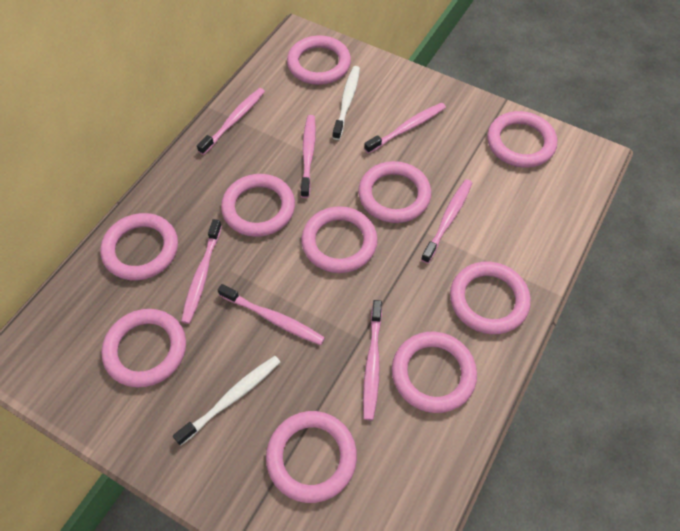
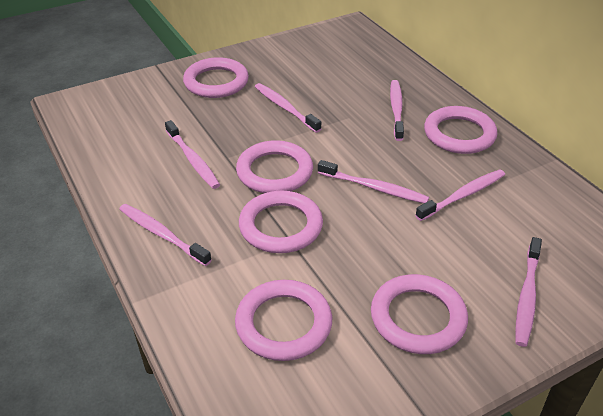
pink ring: [100,213,178,280] [101,309,186,388] [221,174,295,237] [266,411,357,503] [287,35,351,85] [301,206,378,273] [358,161,431,223] [392,332,477,413] [450,261,531,334] [487,111,557,168] = 10 -> [183,57,249,98] [235,280,332,361] [236,140,313,193] [239,191,323,253] [371,274,468,354] [424,106,497,154] = 6
white toothbrush: [173,356,281,445] [333,66,360,140] = 2 -> none = 0

